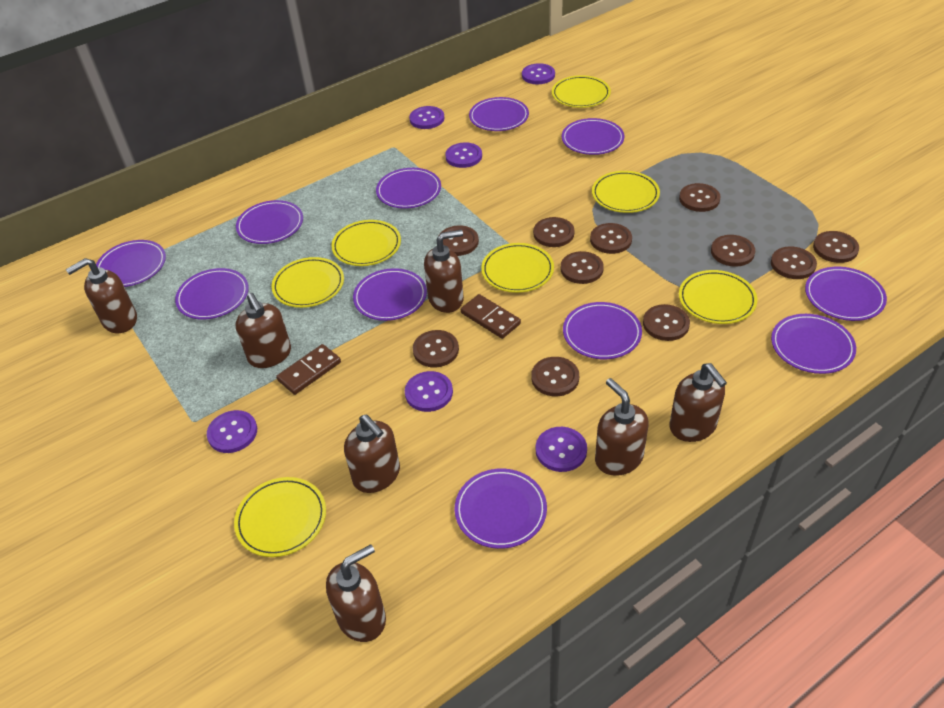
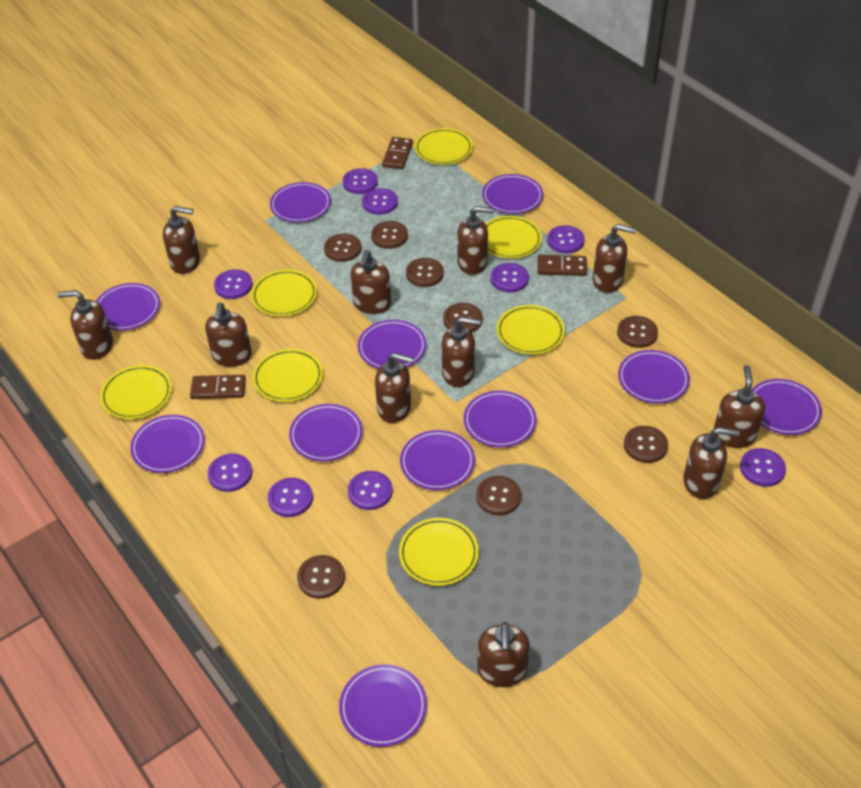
brown button: [413,330,459,368] [438,225,479,256] [531,357,579,396] [533,217,575,247] [561,251,604,284] [590,223,632,254] [643,304,690,341] [679,183,721,212] [711,235,755,267] [771,246,817,279] [813,231,859,263] = 11 -> [297,555,345,599] [324,234,361,262] [371,221,408,249] [406,258,444,287] [443,303,483,332] [476,476,521,515] [617,316,658,348] [624,426,668,463] = 8
brown domino: [276,344,341,395] [461,294,521,339] = 2 -> [190,375,246,399] [382,137,413,169] [537,255,587,276] = 3
brown soap dispenser: [66,258,137,333] [236,293,291,368] [326,544,386,642] [344,415,400,493] [424,230,464,313] [595,378,648,476] [669,363,727,442] = 7 -> [57,290,113,360] [163,206,200,274] [205,303,252,367] [351,250,391,314] [375,353,414,423] [442,317,481,387] [457,206,494,275] [477,622,530,687] [593,224,636,293] [683,427,740,499] [713,365,765,448] = 11
purple button: [207,410,257,453] [405,371,453,412] [409,106,444,129] [445,142,482,168] [522,63,555,84] [536,427,587,472] = 6 -> [208,453,252,492] [214,269,253,299] [268,478,313,517] [342,168,378,194] [348,471,392,510] [362,188,398,215] [491,263,529,293] [547,225,585,254] [740,448,786,487] = 9

